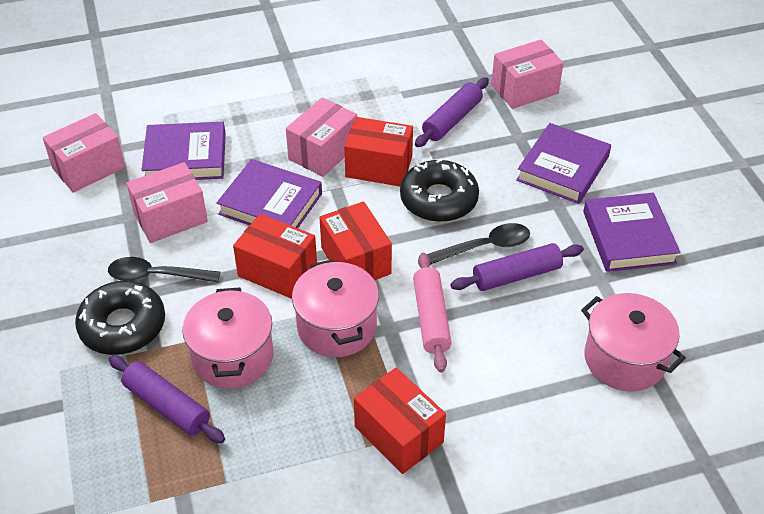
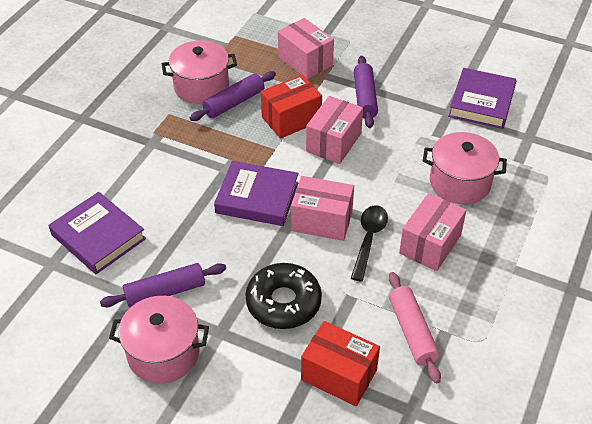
black donut: [75,281,165,355] [400,159,479,222] = 2 -> [245,263,322,329] = 1
black spoon: [108,257,220,282] [427,223,530,265] = 2 -> [351,205,388,282] = 1
purple book: [142,122,226,180] [217,159,322,228] [516,123,611,204] [583,193,680,272] = 4 -> [49,192,146,274] [214,161,299,226] [448,68,517,129] = 3
red box: [233,214,317,299] [319,202,392,280] [344,117,413,186] [354,368,446,474] = 4 -> [261,75,322,139] [301,321,380,406] = 2

